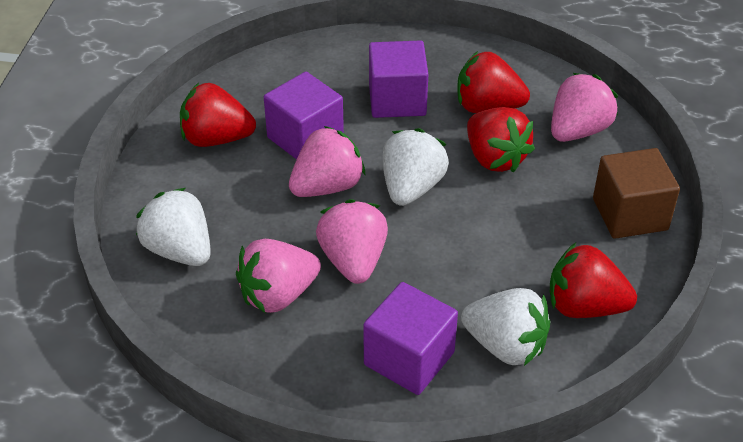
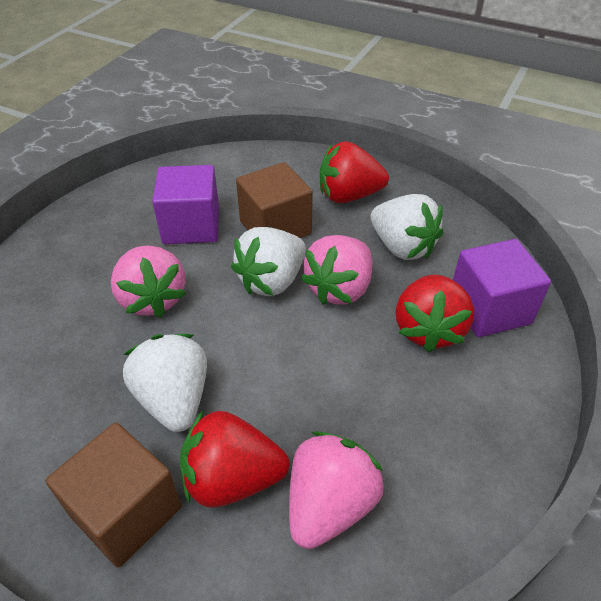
brown cube: [593,148,680,239] = 1 -> [46,422,181,568] [236,162,313,238] = 2
pink strawberry: [236,239,321,313] [289,126,365,197] [316,199,388,284] [551,73,618,142] = 4 -> [111,245,186,318] [289,431,384,549] [301,235,372,305] = 3
purple cube: [264,72,344,160] [363,282,458,395] [369,40,428,118] = 3 -> [152,165,219,244] [453,239,551,337] = 2
red strawberry: [180,83,256,147] [457,51,530,113] [467,107,535,173] [550,243,637,318] = 4 -> [180,410,289,508] [320,141,389,203] [396,275,474,353] = 3

